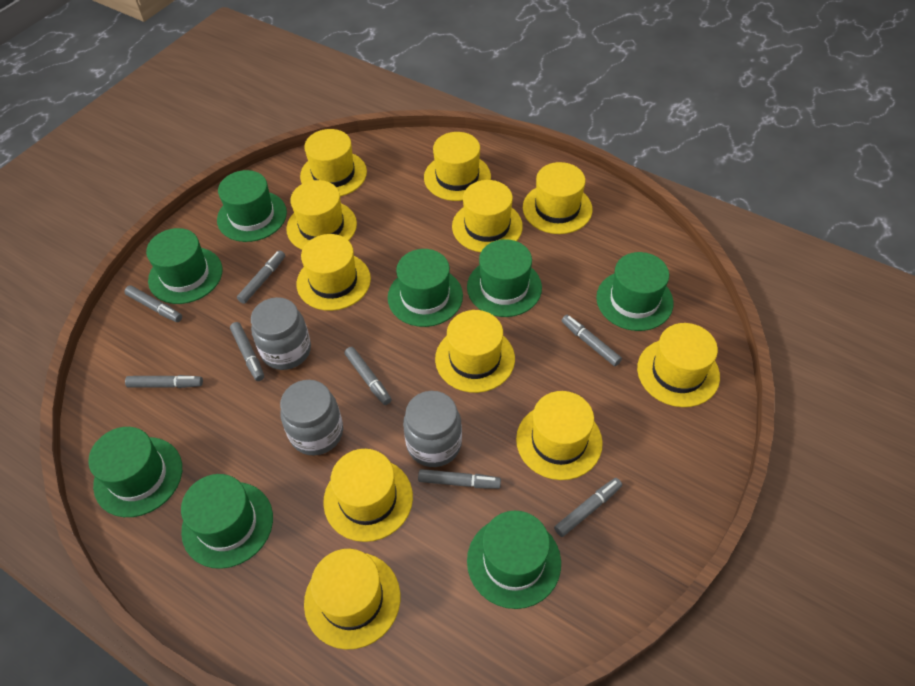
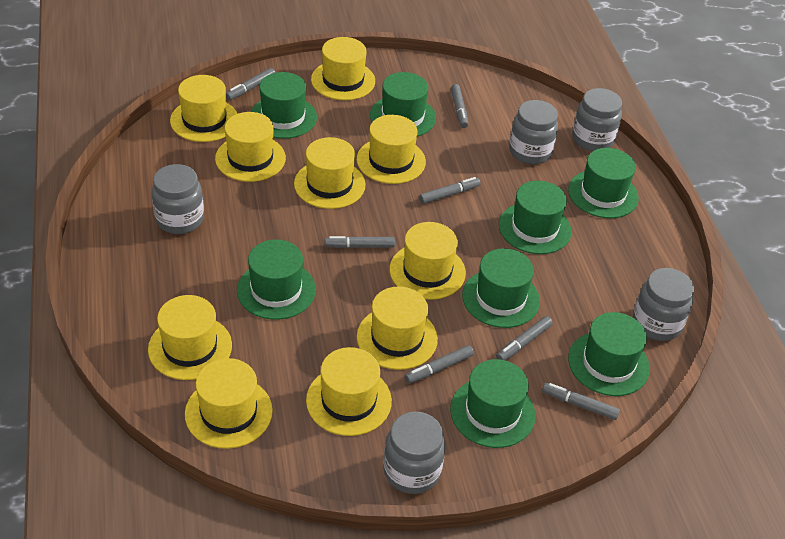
grey jar: [251,297,311,370] [280,380,343,455] [403,391,462,467] = 3 -> [152,164,204,234] [383,412,445,494] [509,100,558,164] [572,88,622,151] [633,268,694,341] = 5
grey marker: [124,285,182,322] [125,375,203,388] [230,322,264,381] [237,251,285,304] [344,347,392,405] [418,469,501,489] [554,478,622,537] [561,315,622,366] = 8 -> [226,68,275,100] [325,236,395,248] [405,345,474,384] [419,177,480,204] [451,84,468,128] [496,316,553,360] [542,383,620,420] = 7
yellow hat: [286,180,357,250] [297,234,371,311] [300,129,367,197] [304,549,400,650] [323,449,413,542] [424,132,491,201] [435,310,515,393] [452,180,523,252] [516,391,603,480] [523,162,592,234] [637,323,720,407] = 11 -> [148,295,232,380] [170,75,237,142] [185,358,273,449] [215,112,286,182] [294,137,365,209] [306,347,392,436] [311,37,375,100] [357,115,426,184] [357,286,438,370] [390,222,466,300] = 10

